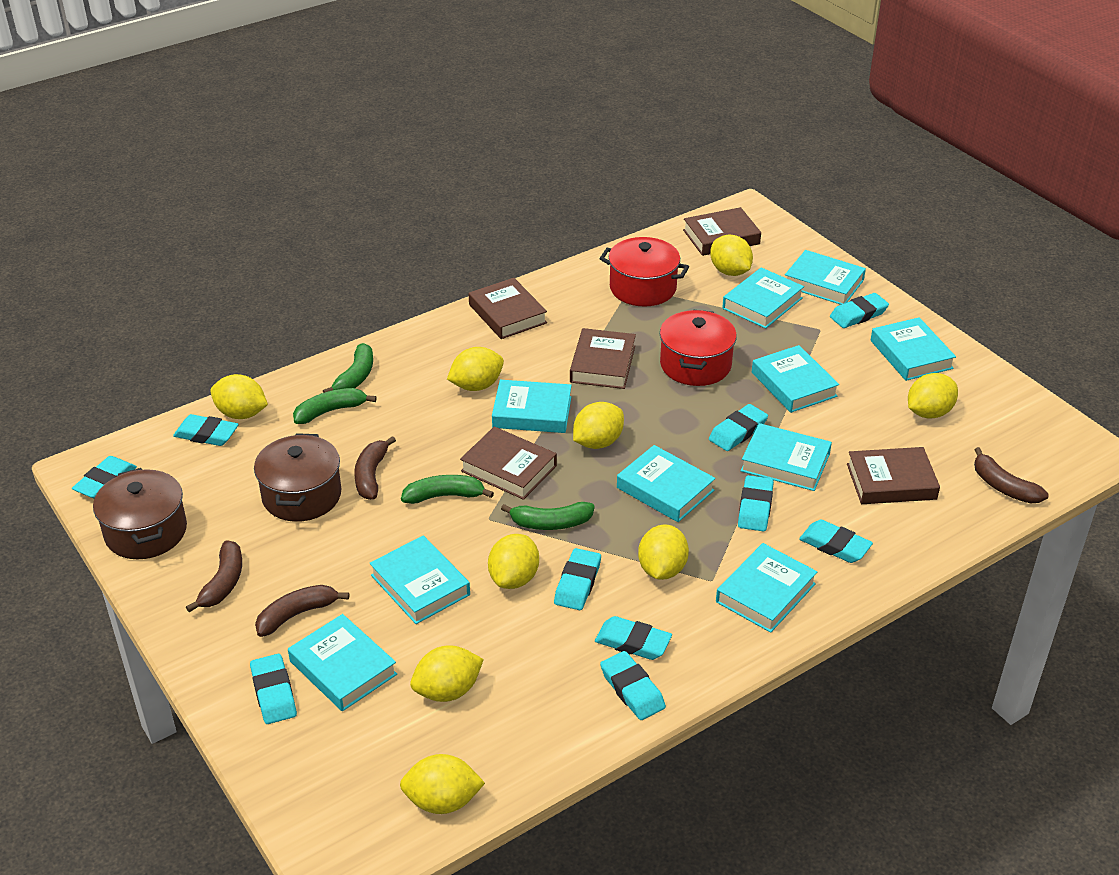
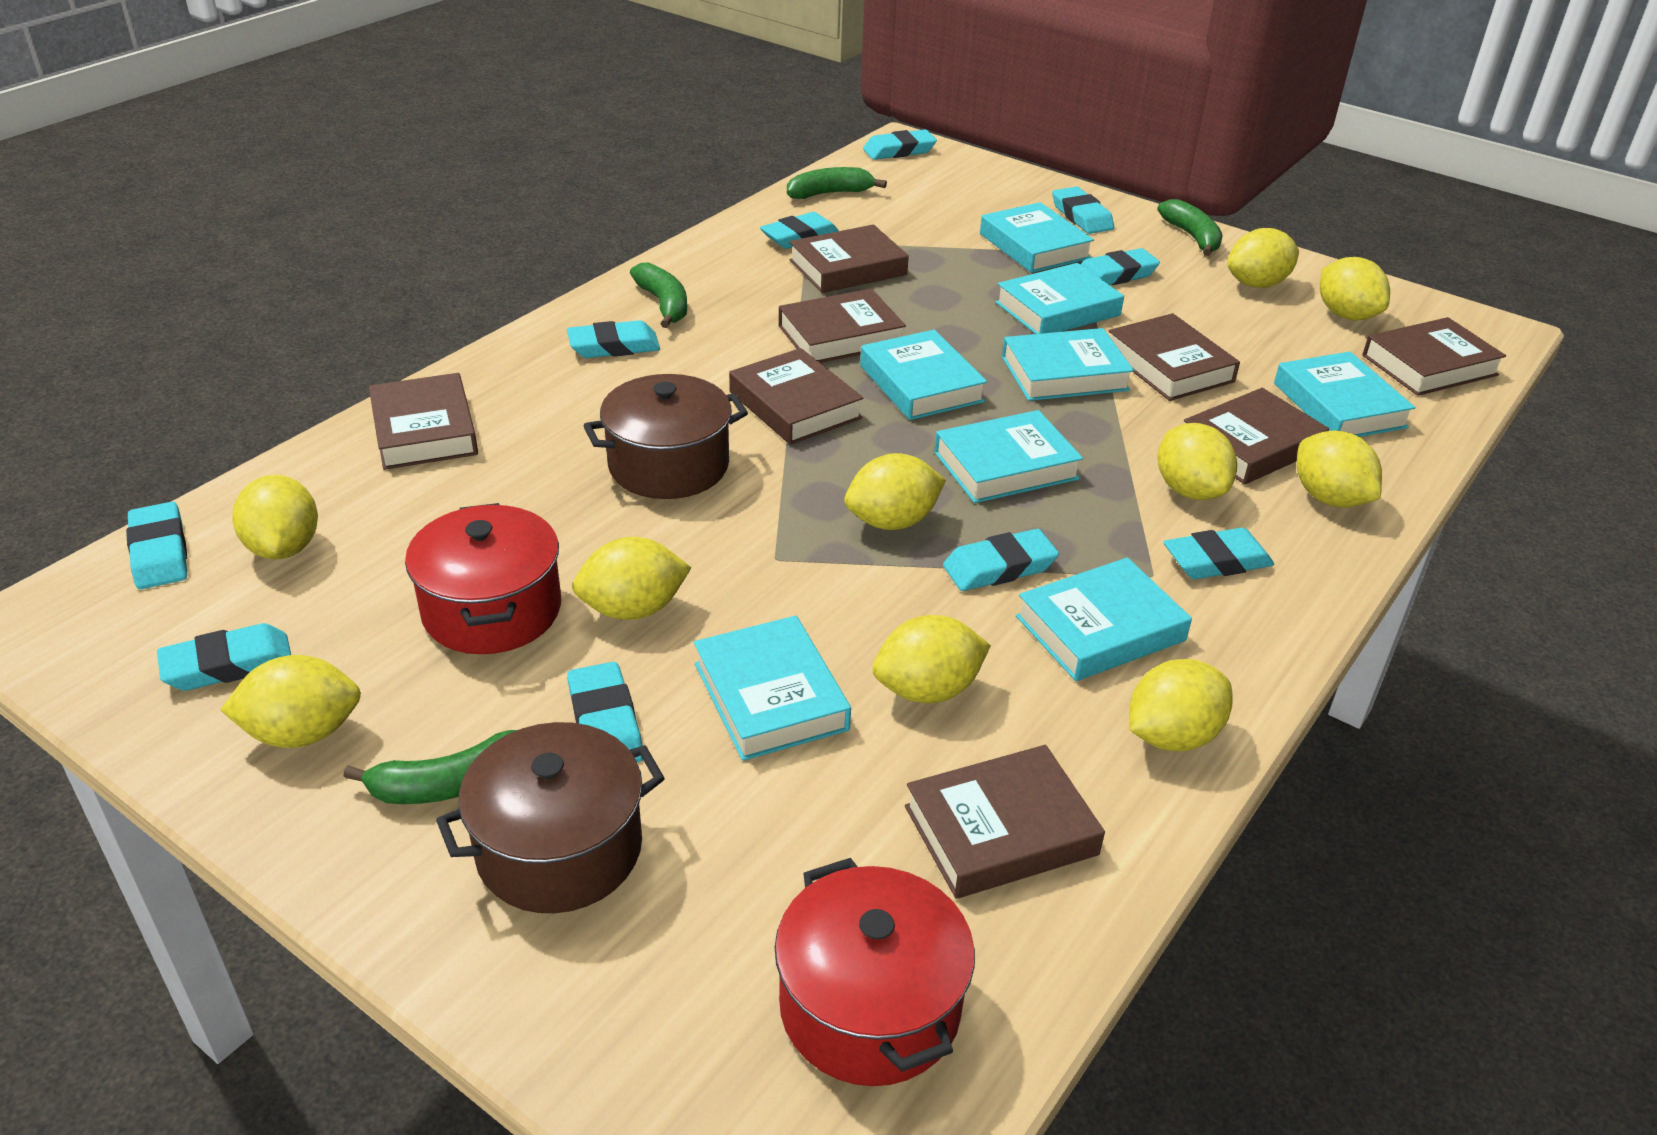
brown banana: [186,540,242,612] [255,585,349,637] [354,436,396,500] [974,447,1049,503] = 4 -> none = 0
brown book: [460,427,557,500] [469,278,547,339] [570,328,636,389] [683,207,761,256] [847,447,940,504] = 5 -> [369,373,478,470] [729,348,863,445] [779,289,906,363] [789,224,909,293] [905,745,1105,899] [1109,313,1240,401] [1184,388,1329,484] [1362,317,1506,396] = 8
turquoise book: [288,614,397,711] [369,536,470,624] [492,380,572,433] [617,445,716,522] [716,543,817,633] [722,267,804,329] [740,423,832,491] [752,345,839,413] [785,250,866,305] [871,317,956,381] = 10 -> [694,616,851,761] [860,330,987,420] [934,410,1083,503] [980,202,1094,273] [996,263,1124,334] [1002,328,1134,401] [1016,557,1192,681] [1274,352,1416,437] = 8
yellow lemon: [210,374,268,419] [400,754,485,814] [410,646,484,702] [447,347,504,391] [488,534,539,589] [573,402,624,449] [638,525,689,580] [710,235,753,276] [908,373,958,419] = 9 -> [220,655,361,748] [232,475,318,559] [572,537,692,620] [844,453,946,530] [872,615,991,703] [1129,659,1233,751] [1158,423,1237,500] [1228,228,1299,288] [1297,430,1382,508] [1320,257,1390,320] = 10

